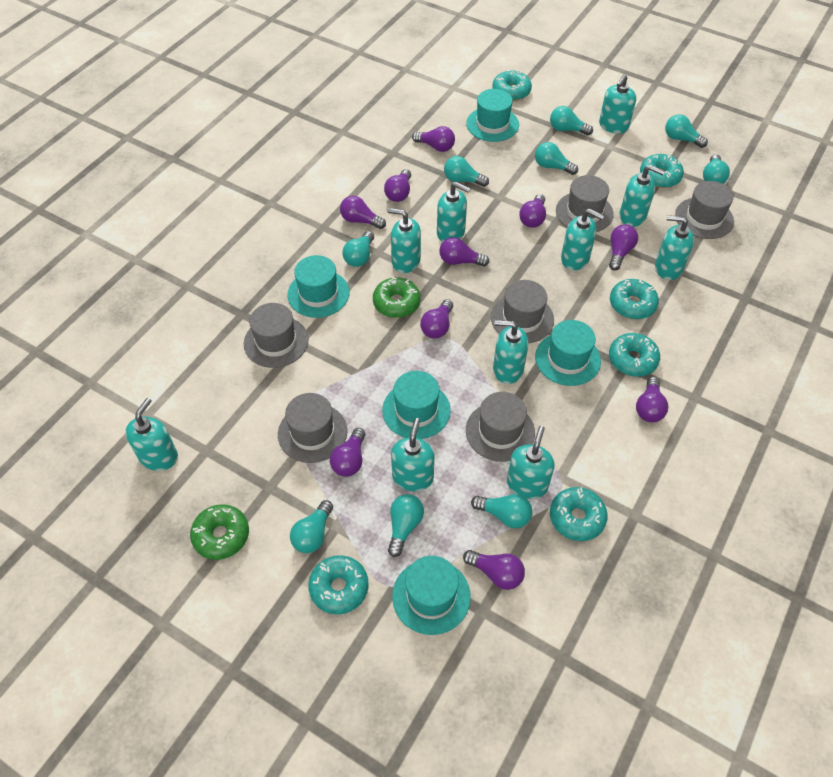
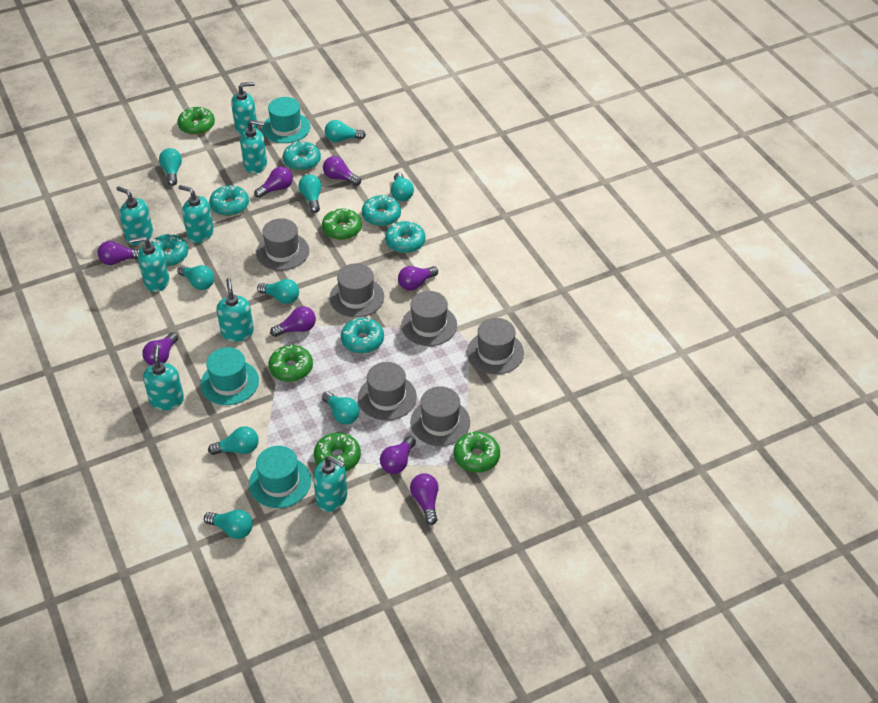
green donut: [190,504,249,560] [373,277,421,318] = 2 -> [178,107,215,135] [269,345,313,382] [314,433,361,471] [322,208,362,240] [453,432,500,473] = 5
purple light bulb: [330,428,365,477] [340,196,386,229] [384,169,411,202] [412,126,455,152] [420,299,453,338] [439,237,489,267] [463,550,525,590] [519,194,546,228] [609,224,638,270] [636,377,668,422] = 10 -> [98,241,140,265] [142,332,178,365] [254,167,293,198] [270,306,316,337] [323,156,361,186] [380,436,416,474] [398,266,438,291] [410,473,439,525] = 8
turquoise hat: [287,255,349,318] [382,371,451,439] [392,556,471,635] [466,89,519,142] [535,320,601,386] = 5 -> [200,347,259,405] [249,446,311,508] [262,97,311,143] = 3
turquoise soap dispenser: [125,398,178,471] [387,208,421,273] [391,418,435,491] [437,182,471,242] [493,320,528,384] [507,426,555,499] [561,208,604,270] [599,74,636,134] [620,165,665,227] [655,215,694,280] = 10 -> [116,186,153,245] [130,236,169,292] [143,345,184,410] [179,185,214,243] [217,278,254,342] [231,82,258,135] [240,120,267,174] [313,456,348,512] = 8

